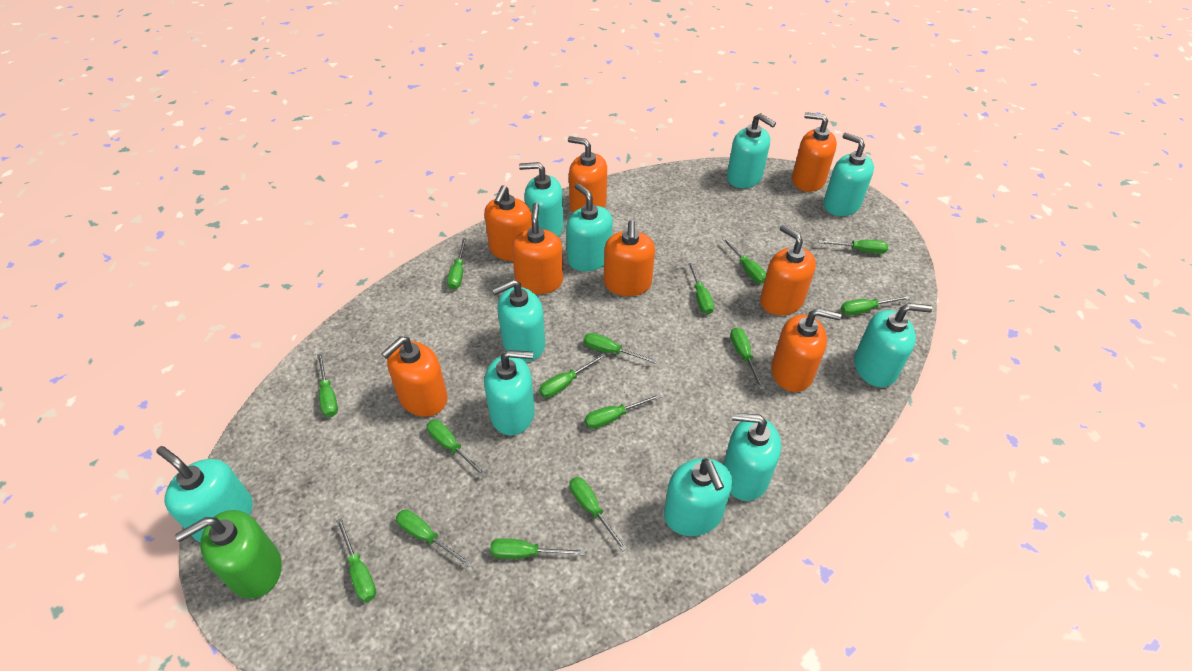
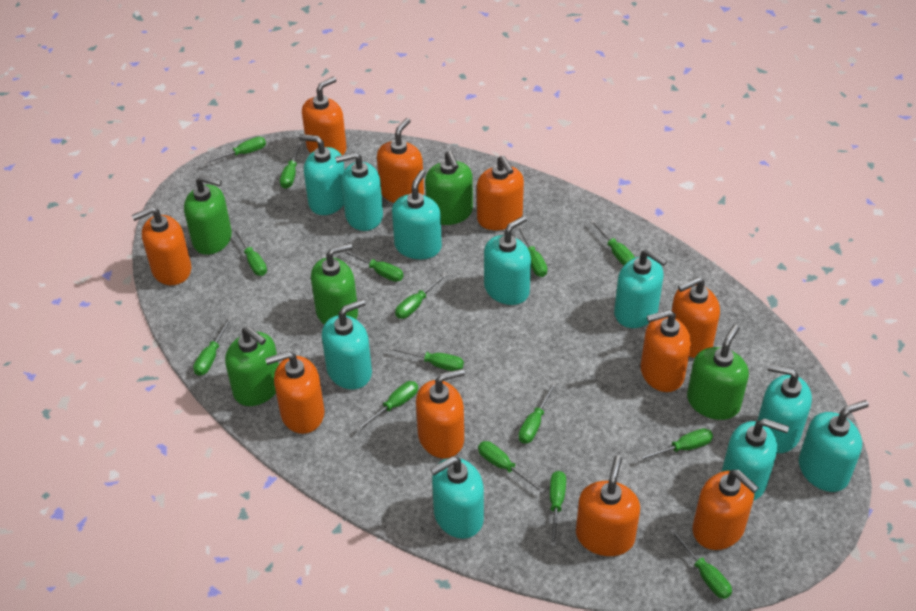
green soap dispenser: [175,510,282,599] = 1 -> [184,175,232,255] [225,326,279,406] [311,243,358,324] [425,151,473,225] [687,324,749,420] = 5
orange soap dispenser: [381,336,447,417] [484,185,532,261] [511,203,563,294] [568,136,607,213] [604,220,655,296] [760,225,816,315] [771,308,841,392] [792,112,837,192] = 8 -> [132,206,191,285] [265,351,324,434] [302,77,347,155] [377,118,424,203] [416,369,465,458] [477,156,524,230] [576,456,640,556] [641,309,691,392] [672,277,720,358] [693,470,759,550] = 10

